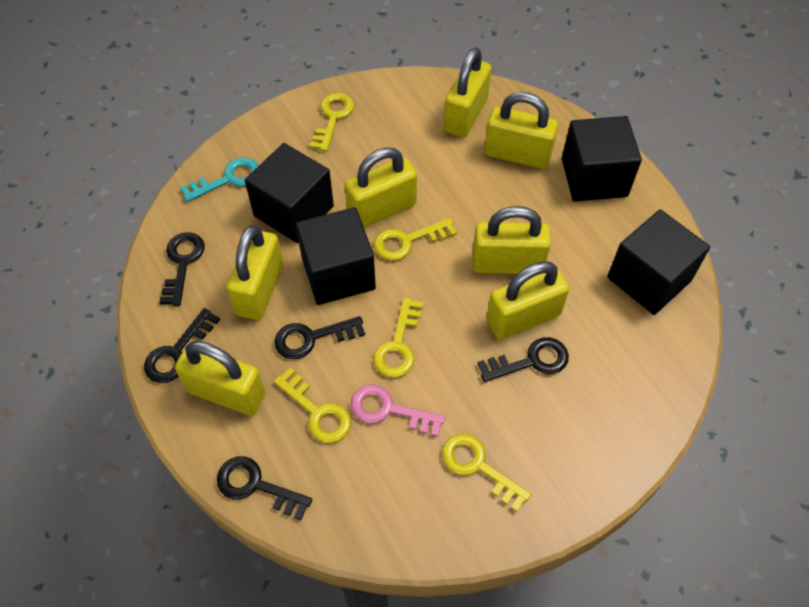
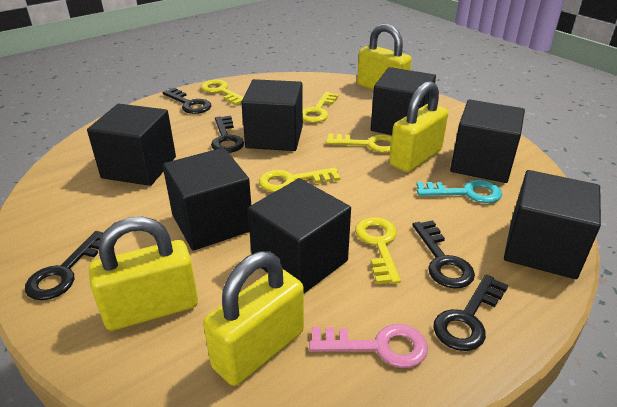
black cube: [245,143,334,243] [296,207,376,305] [562,116,642,201] [607,209,710,315] = 4 -> [87,104,176,186] [163,148,251,251] [241,79,303,151] [248,178,351,293] [371,67,436,135] [450,100,525,183] [504,170,601,279] = 7
yellow padlock: [175,341,266,416] [227,225,283,320] [345,147,417,228] [444,47,492,138] [472,206,551,274] [484,92,558,169] [487,261,569,339] = 7 -> [89,216,198,331] [203,251,304,386] [357,24,412,90] [389,81,448,172] = 4

